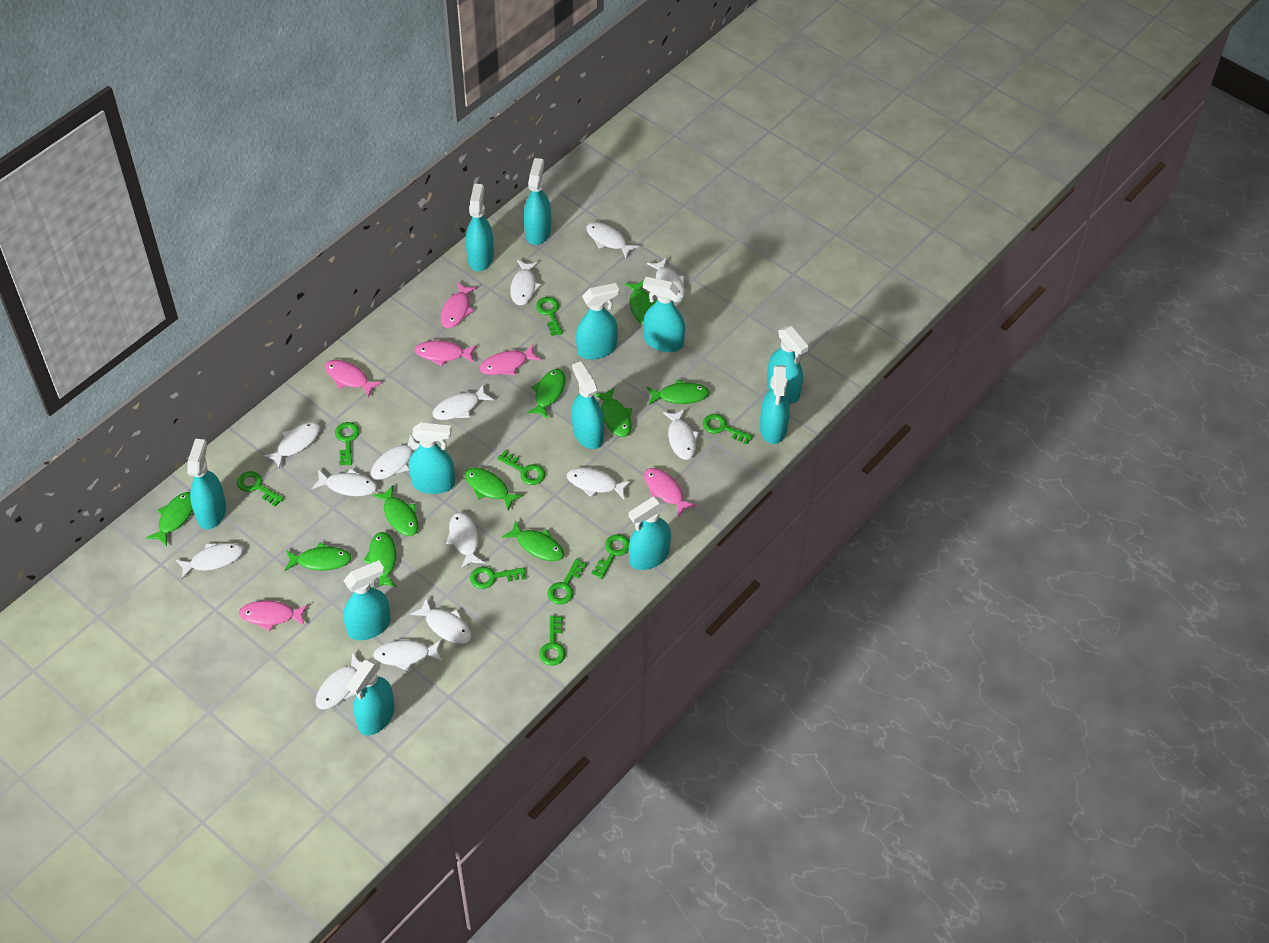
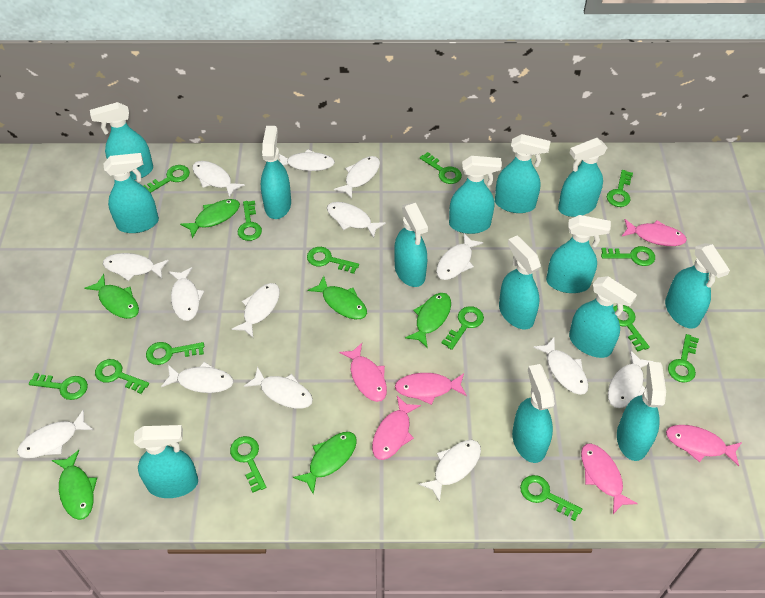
green fish: [146,492,193,546] [284,542,352,571] [363,532,397,588] [372,485,418,536] [465,467,523,511] [502,520,564,561] [527,369,566,419] [595,388,632,437] [624,280,657,325] [647,379,709,405] = 10 -> [52,450,97,520] [85,274,139,319] [180,199,240,238] [293,432,357,494] [308,276,367,320] [405,293,451,348] = 6
green key: [237,471,284,507] [335,422,360,466] [470,567,526,589] [497,451,545,485] [536,297,563,336] [539,615,566,666] [547,559,587,605] [591,534,629,579] [703,414,753,445] = 9 -> [29,373,88,400] [95,359,149,394] [143,165,190,193] [146,342,204,365] [230,436,266,493] [237,201,262,241] [307,247,359,274] [420,152,462,184] [441,306,484,350] [520,475,582,521] [601,246,655,266] [607,170,633,207] [613,305,650,352] [668,334,699,383] = 14
turquoise spray bottle: [187,439,226,530] [343,560,391,640] [347,657,394,735] [409,423,455,494] [466,184,494,271] [524,158,551,245] [572,361,604,449] [576,283,619,359] [628,497,671,570] [643,277,685,352] [760,365,790,444] [767,326,809,404] = 12 -> [90,102,153,180] [103,153,159,233] [134,425,198,498] [261,126,291,219] [394,202,428,287] [449,156,502,234] [495,134,551,213] [499,236,541,329] [512,364,555,463] [546,215,611,293] [558,138,608,217] [569,276,637,358] [617,362,666,461] [665,243,730,329] = 14

